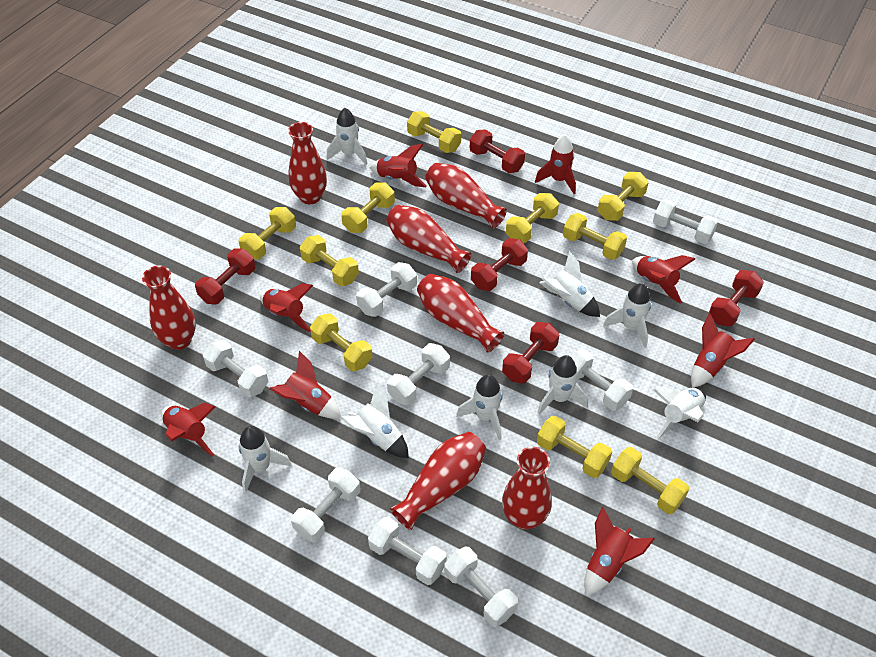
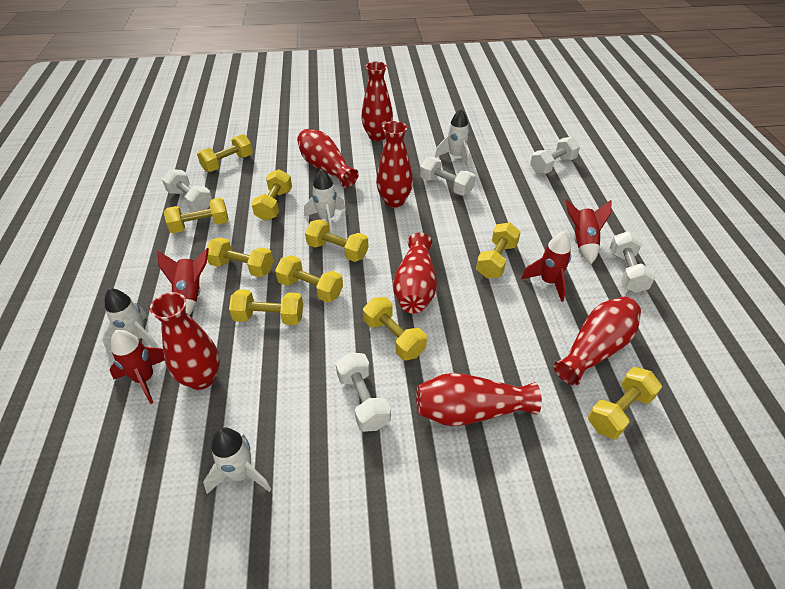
red dumbbell: [195,249,256,304] [470,130,525,173] [471,238,528,291] [502,322,559,383] [709,270,764,326] = 5 -> none = 0
red rocket: [161,403,216,457] [260,283,313,332] [269,351,341,419] [370,144,427,187] [535,134,576,194] [584,506,655,596] [632,255,695,304] [691,313,755,388] = 8 -> [109,330,164,404] [157,248,209,316] [521,231,571,302] [565,200,611,264] = 4
white dumbbell: [203,340,269,398] [291,467,360,542] [356,262,417,317] [368,517,447,585] [387,343,450,405] [444,547,518,627] [571,349,633,411] [653,199,718,244] = 8 -> [162,169,212,211] [336,353,391,432] [420,157,476,196] [530,137,580,174] [610,231,656,293] = 5
white rocket: [239,426,292,493] [326,108,367,165] [340,383,409,458] [456,374,503,440] [537,355,588,414] [539,251,600,317] [603,283,651,348] [653,386,706,439] = 8 -> [102,288,159,351] [203,428,271,494] [304,169,345,234] [435,109,470,168] = 4

